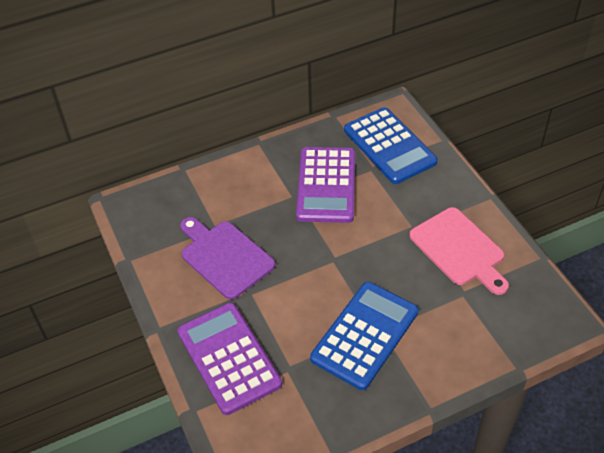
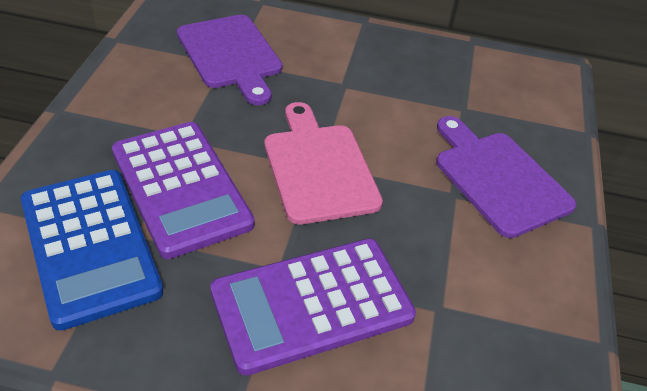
blue calculator: [310,282,419,390] [344,107,438,184] = 2 -> [21,170,164,331] = 1
purple cutting board: [180,217,275,300] = 1 -> [177,15,282,105] [436,116,576,238] = 2

